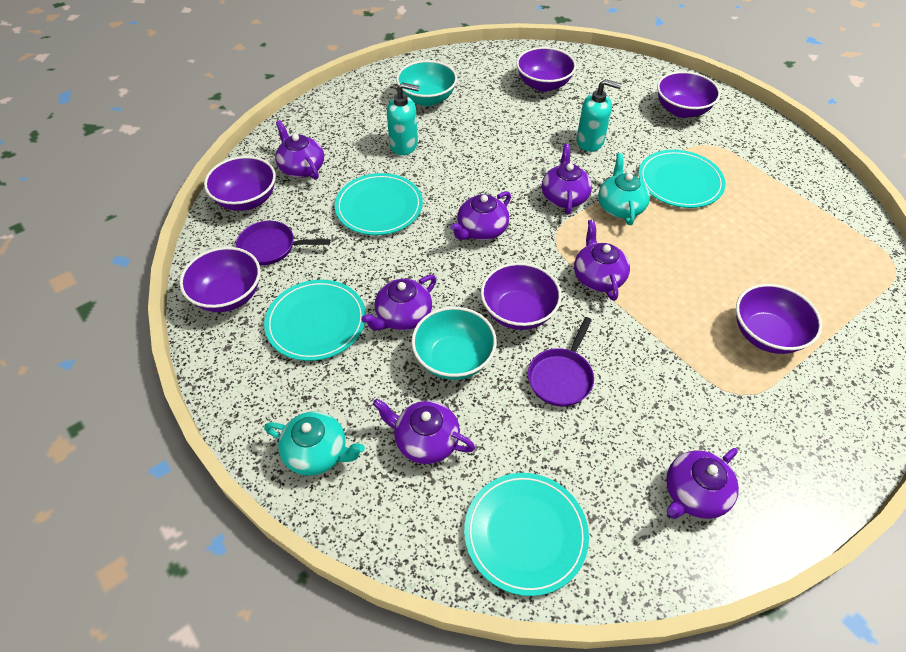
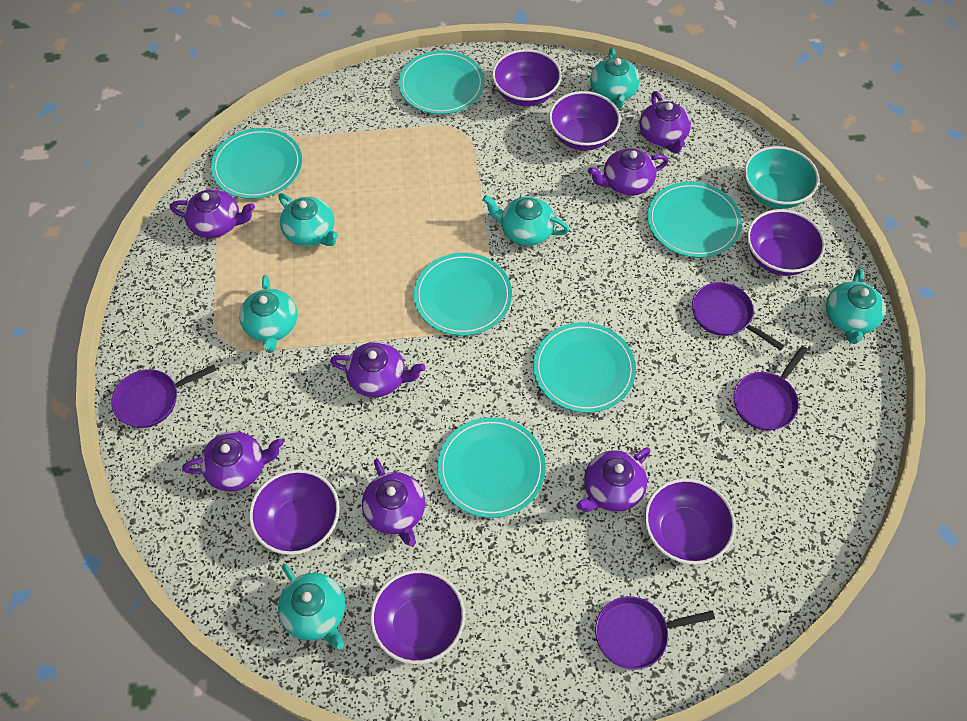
purple pan: [236,221,331,265] [528,317,594,406] = 2 -> [111,365,216,428] [595,596,715,670] [692,282,785,350] [733,346,808,431] = 4
turquoise bowl: [396,60,457,106] [412,307,497,380] = 2 -> [744,146,819,209] = 1
turquoise plate: [264,280,366,361] [335,173,423,235] [464,473,589,596] [638,150,725,208] = 4 -> [211,128,302,199] [398,50,485,114] [414,253,512,336] [437,417,546,518] [533,323,636,413] [647,182,742,258] = 6
turquoise soap dispenser: [387,82,419,155] [577,79,622,152] = 2 -> none = 0
turquoise teapot: [264,411,365,476] [598,153,650,225] = 2 -> [239,275,298,352] [278,193,338,246] [278,564,345,649] [483,195,569,246] [590,48,640,108] [826,268,885,344] = 6

